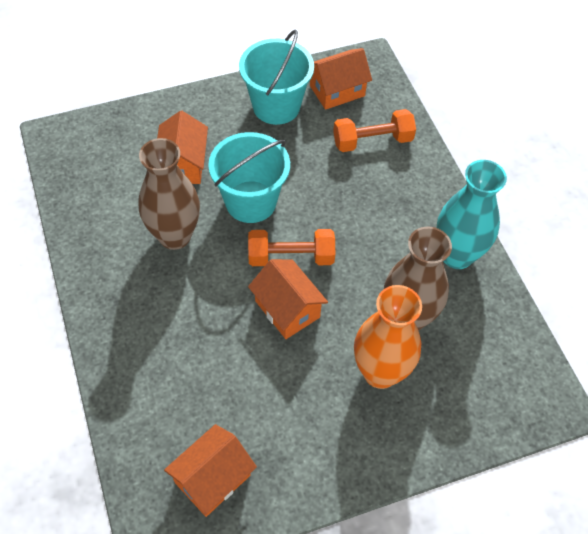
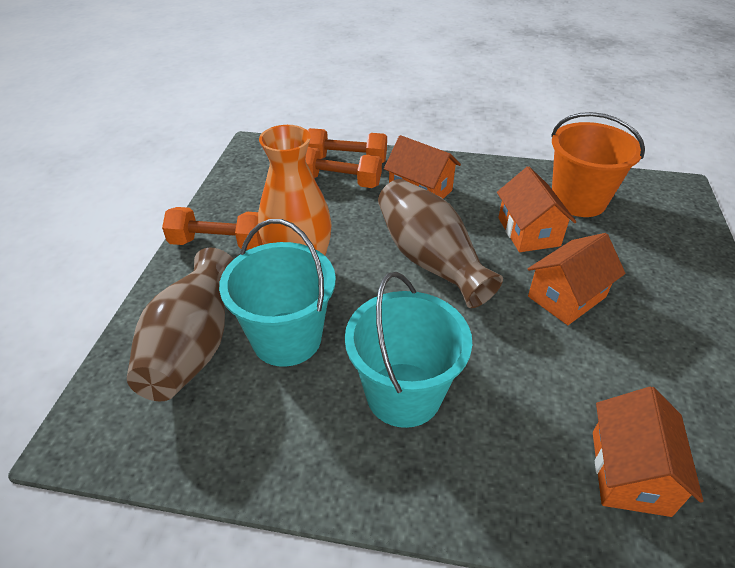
orange bucket: none = 0 -> [551,112,645,217] = 1
orange dumbbell: [248,229,335,266] [333,109,416,152] = 2 -> [162,207,263,250] [306,147,382,188] [308,128,387,163] = 3
turquoise vase: [437,160,507,269] = 1 -> none = 0

